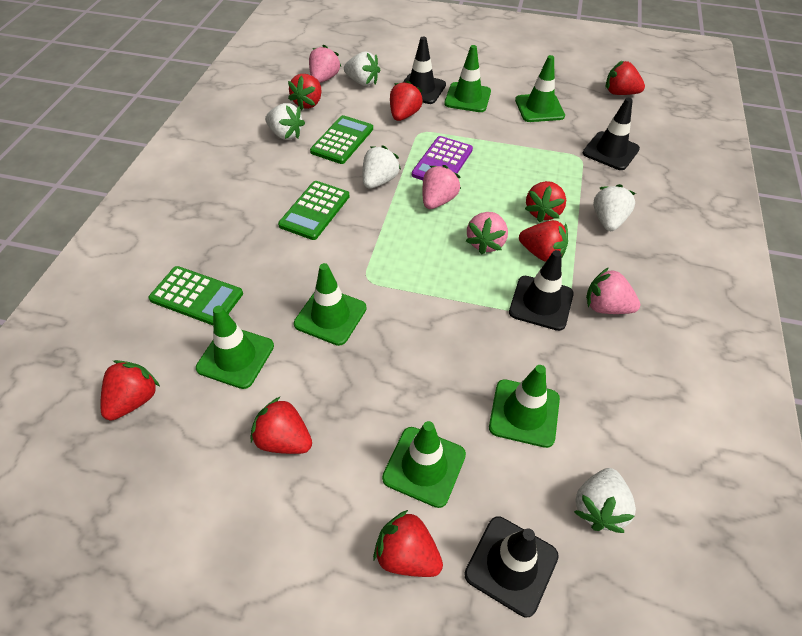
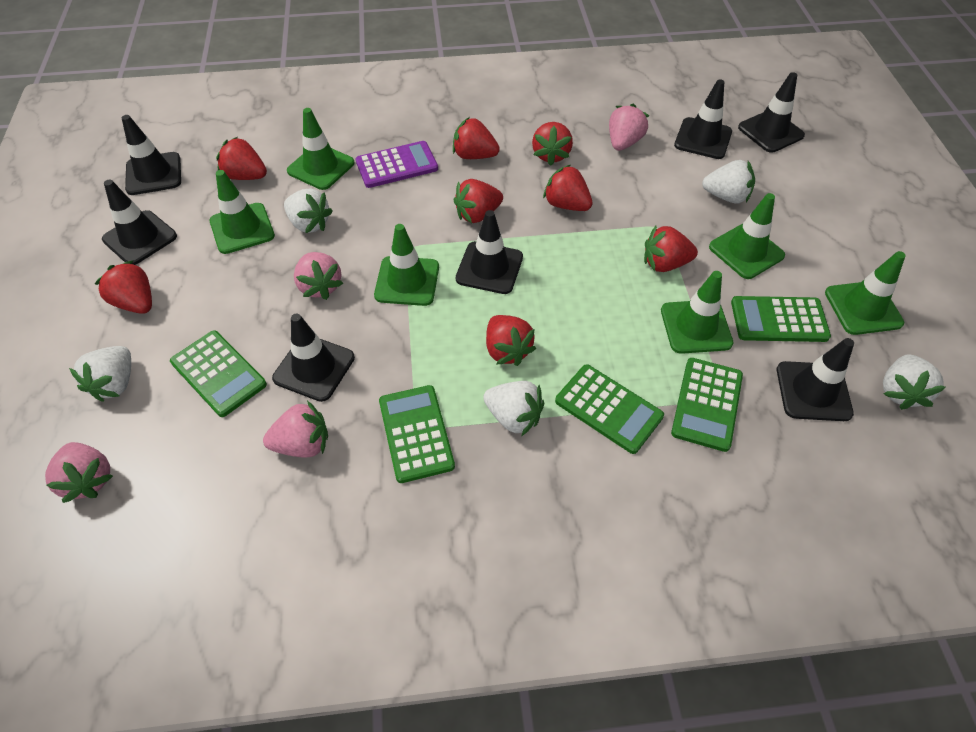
black traffic cone: [403,37,446,104] [464,516,559,617] [509,250,574,331] [583,98,640,170] = 4 -> [102,180,177,265] [122,115,181,195] [272,314,355,402] [456,210,523,294] [674,79,732,159] [738,72,805,153] [777,338,854,421] = 7
green calculator: [149,266,243,325] [278,181,350,240] [310,115,373,164] = 3 -> [170,330,267,417] [379,385,455,483] [555,364,664,454] [671,358,743,452] [731,296,831,342] = 5

